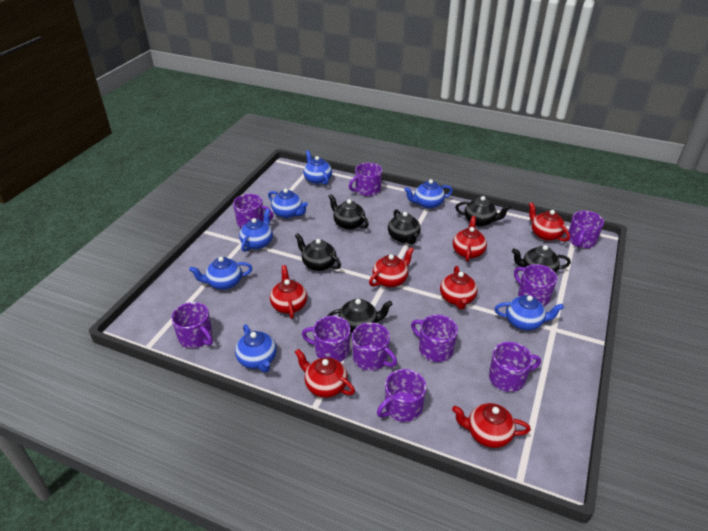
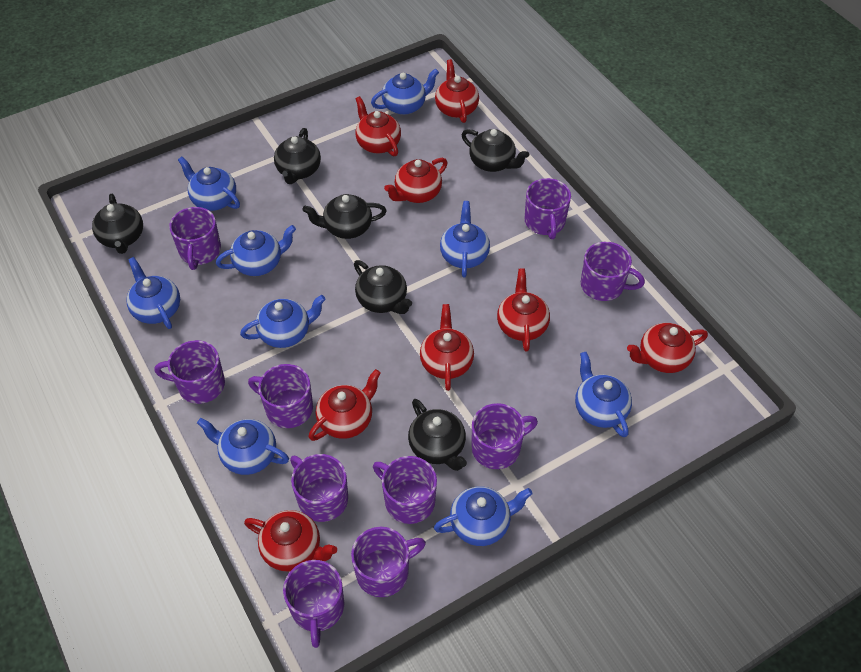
blue teapot: [189,257,252,290] [235,324,277,373] [239,209,273,252] [268,189,308,219] [303,150,332,185] [404,179,453,209] [495,295,564,331] = 7 -> [126,257,180,329] [178,157,240,211] [197,418,289,475] [216,225,296,276] [240,295,326,348] [371,68,439,115] [434,486,532,546] [440,201,490,277] [575,352,632,437] = 9
red teapot: [270,265,307,319] [295,349,355,398] [369,247,414,287] [440,266,477,309] [452,403,531,448] [453,216,487,262] [529,202,570,242] = 7 -> [244,510,337,571] [309,369,381,441] [355,96,401,156] [384,158,447,203] [420,304,474,391] [435,59,479,123] [497,268,550,352] [627,323,708,373] = 8

